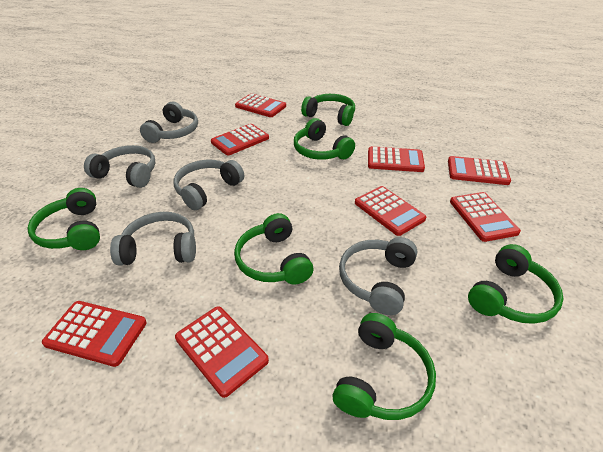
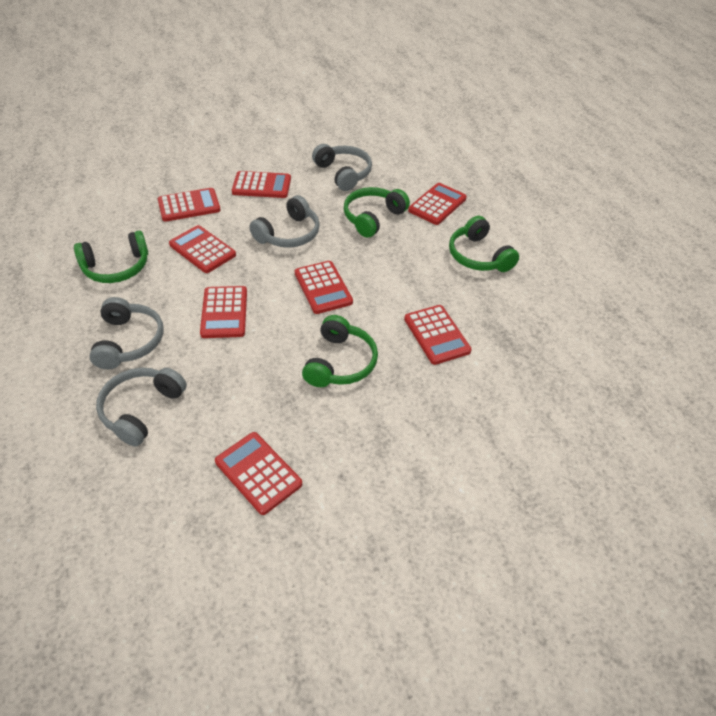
green headphones: [27,188,100,250] [234,213,313,284] [294,118,355,160] [301,94,355,126] [333,313,436,420] [468,244,563,324] = 6 -> [74,231,148,283] [302,315,378,387] [344,187,410,238] [449,216,519,272] = 4
grey headphones: [84,145,155,188] [110,212,196,266] [140,102,198,143] [173,160,244,210] [339,237,417,315] = 5 -> [89,297,164,369] [96,368,187,446] [249,195,320,248] [312,144,372,191] = 4

